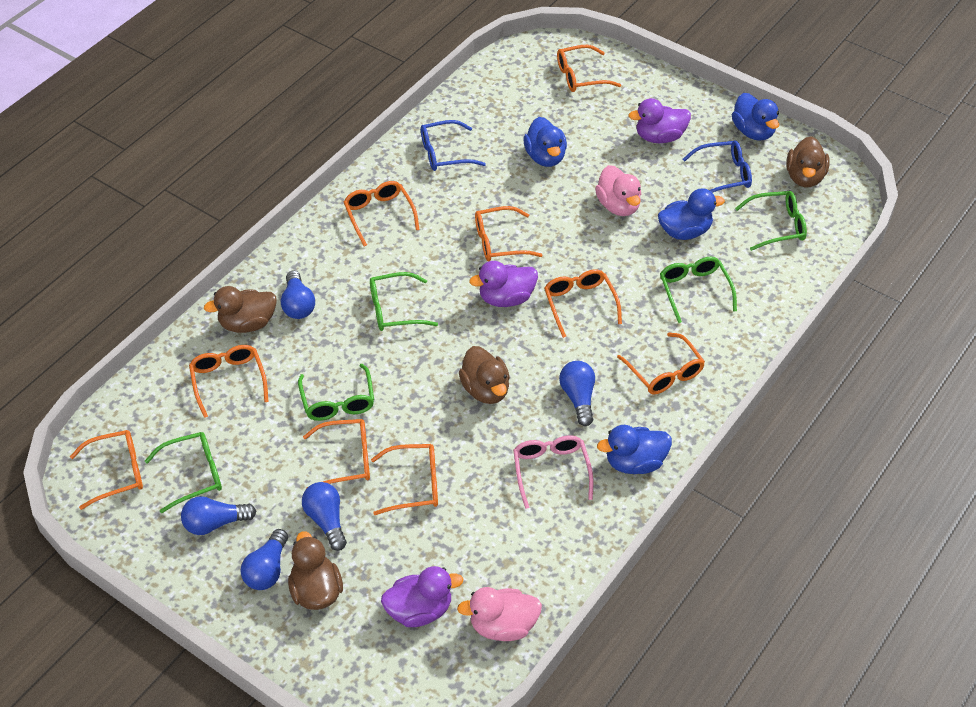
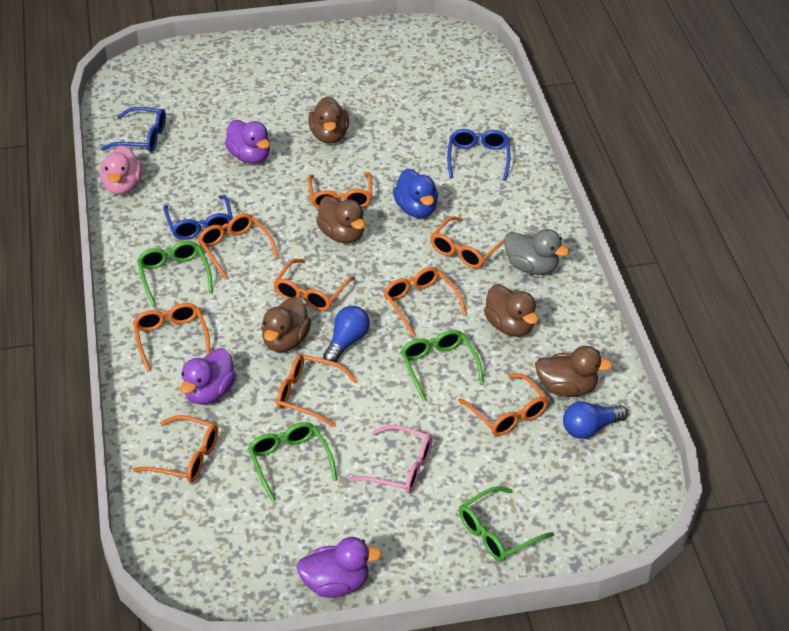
blue duck: [523,117,567,167] [597,425,672,474] [658,188,725,240] [732,93,779,141] = 4 -> [393,169,438,218] = 1
blue glasses: [421,120,486,171] [683,141,752,193] = 2 -> [101,107,166,152] [163,195,233,240] [447,129,510,181] = 3
blue light bulb: [181,496,256,535] [240,529,288,590] [281,271,315,319] [302,482,347,551] [559,361,595,426] = 5 -> [323,306,370,362] [563,401,628,439] = 2
brown duck: [204,286,276,333] [288,531,343,610] [459,346,510,404] [786,136,830,187] = 4 -> [261,297,311,352] [308,96,349,144] [316,196,365,243] [484,284,538,337] [535,346,613,397] = 5
green glasses: [145,432,222,513] [298,364,374,421] [370,272,438,331] [660,257,737,323] [735,191,807,251] = 5 -> [137,241,213,306] [248,422,337,502] [401,330,484,402] [459,486,554,562] = 4
grey duck: none = 0 -> [504,229,569,275] = 1
pink duck: [457,587,542,641] [595,165,641,216] = 2 -> [100,145,143,195] = 1

